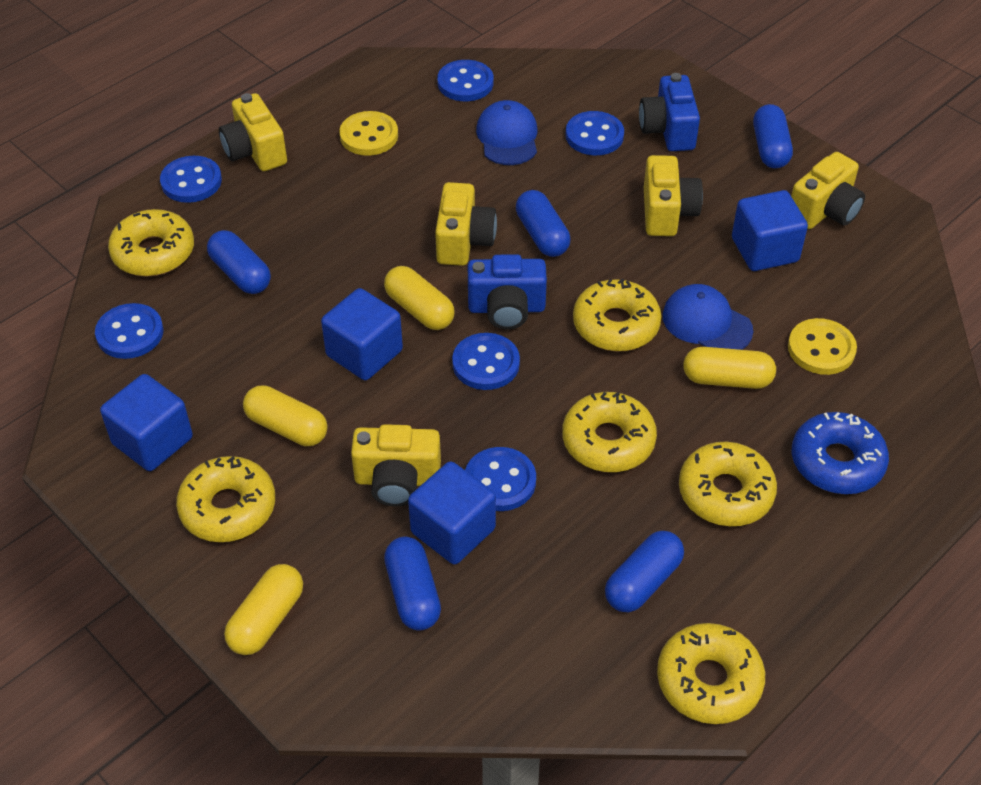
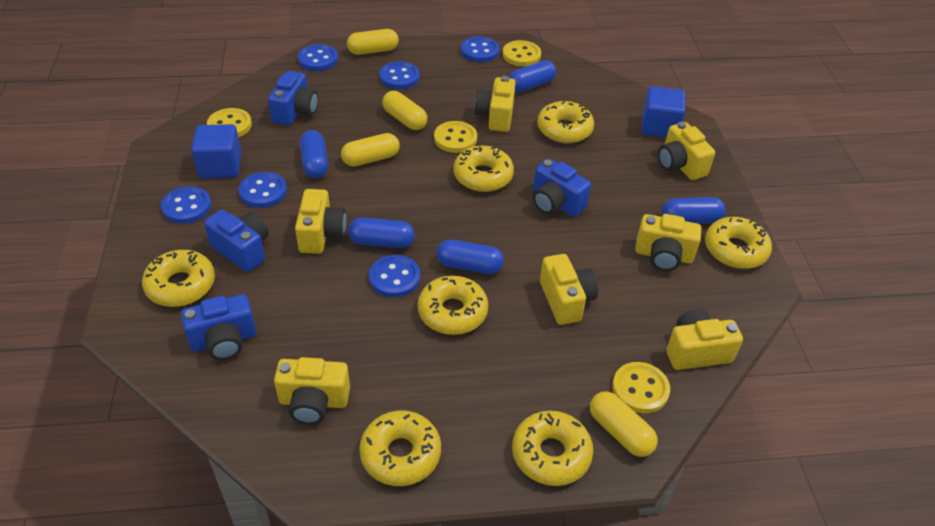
blue camera: [468,254,547,330] [639,73,700,151] = 2 -> [181,294,256,360] [204,210,269,272] [268,71,318,125] [533,159,591,217] = 4
blue cap: [476,100,537,165] [663,284,754,350] = 2 -> none = 0
blue cube: [100,374,193,471] [321,288,403,380] [408,461,496,564] [732,190,808,271] = 4 -> [191,124,242,179] [642,86,685,138] = 2
blue donut: [792,412,889,494] = 1 -> none = 0
yellow button: [339,111,398,156] [788,318,857,375] = 2 -> [207,108,252,137] [434,121,477,153] [503,40,541,67] [612,362,670,413] = 4
yellow camera: [219,93,287,171] [351,424,441,506] [435,182,497,266] [644,155,703,236] [791,152,865,229] = 5 -> [274,357,350,424] [295,189,346,254] [474,76,515,132] [540,254,598,325] [635,214,701,271] [658,122,715,180] [666,309,743,370] = 7
yellow donut: [108,209,194,277] [176,456,275,542] [562,392,657,472] [573,279,661,351] [657,623,765,724] [679,442,777,526] = 6 -> [142,250,215,307] [359,410,441,486] [418,276,488,335] [453,146,514,192] [512,411,593,486] [537,101,594,143] [705,217,772,269] = 7

